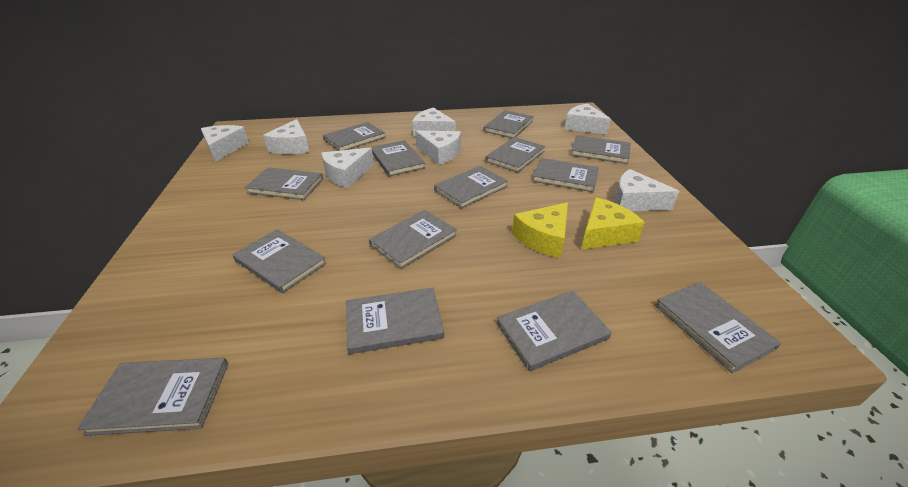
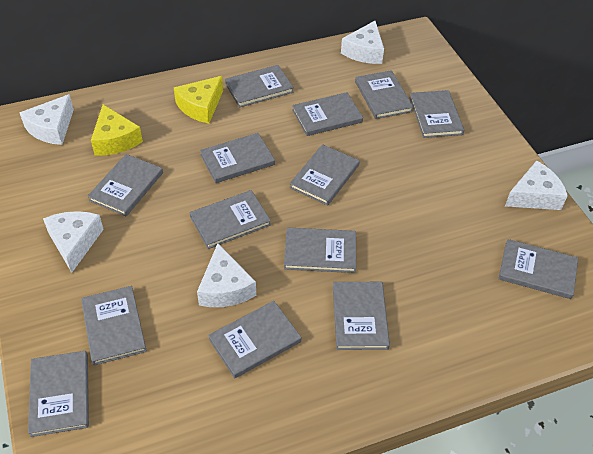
white cheese: [201,125,249,162] [263,119,309,154] [322,148,374,188] [412,107,456,137] [415,130,461,165] [565,103,611,134] [614,169,679,211] = 7 -> [20,94,74,145] [43,211,104,273] [197,243,256,307] [341,21,384,64] [505,161,568,210] = 5

